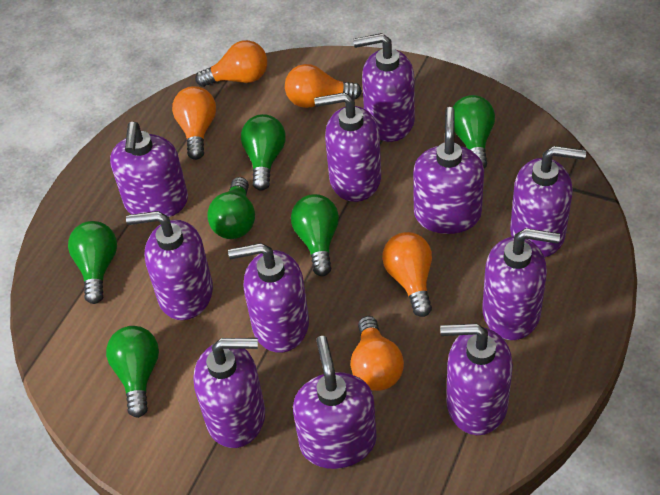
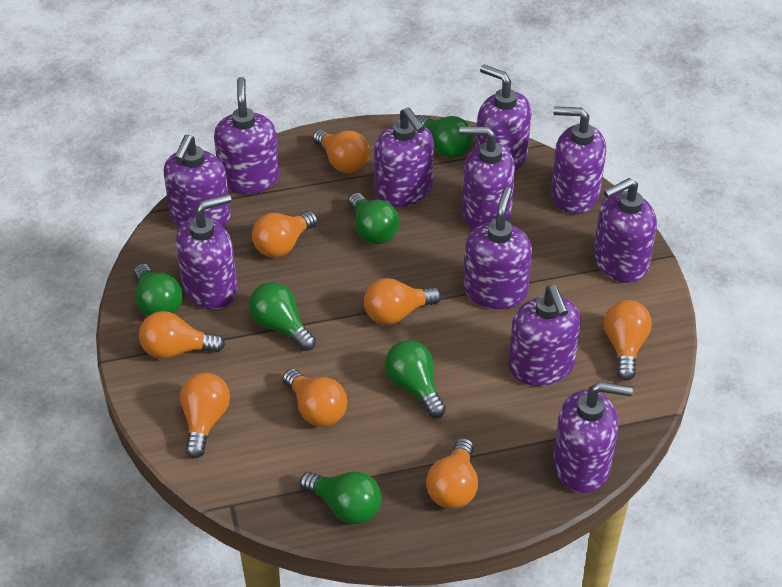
orange light bulb: [172,86,216,160] [195,40,267,87] [285,64,362,108] [351,316,404,391] [382,232,432,317] = 5 -> [139,311,225,359] [180,373,230,458] [252,211,318,257] [283,369,347,427] [313,129,370,173] [364,278,441,325] [426,438,478,509] [604,300,652,381] = 8

